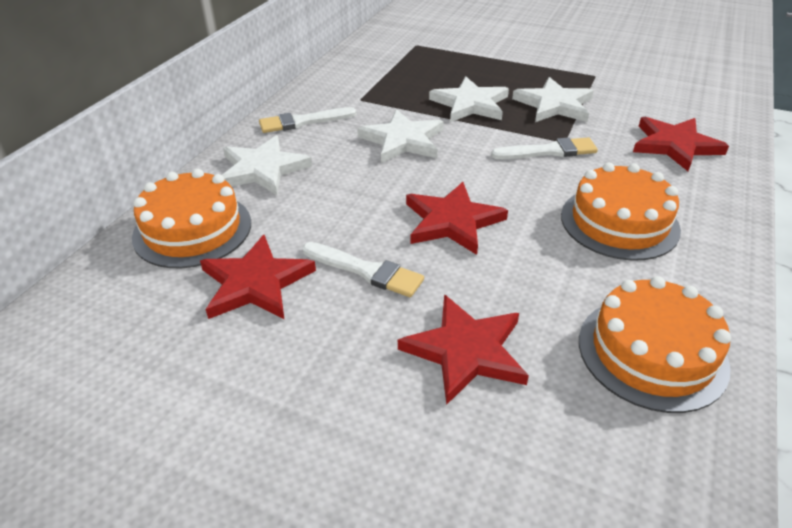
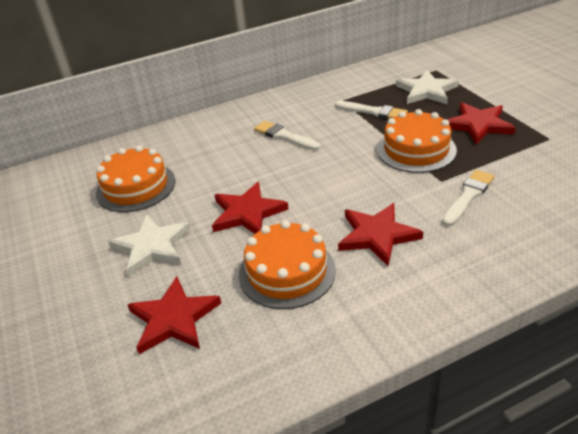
white star: [222,135,312,195] [357,109,444,163] [429,77,509,122] [512,77,594,122] = 4 -> [108,214,191,277] [396,70,459,104] = 2

